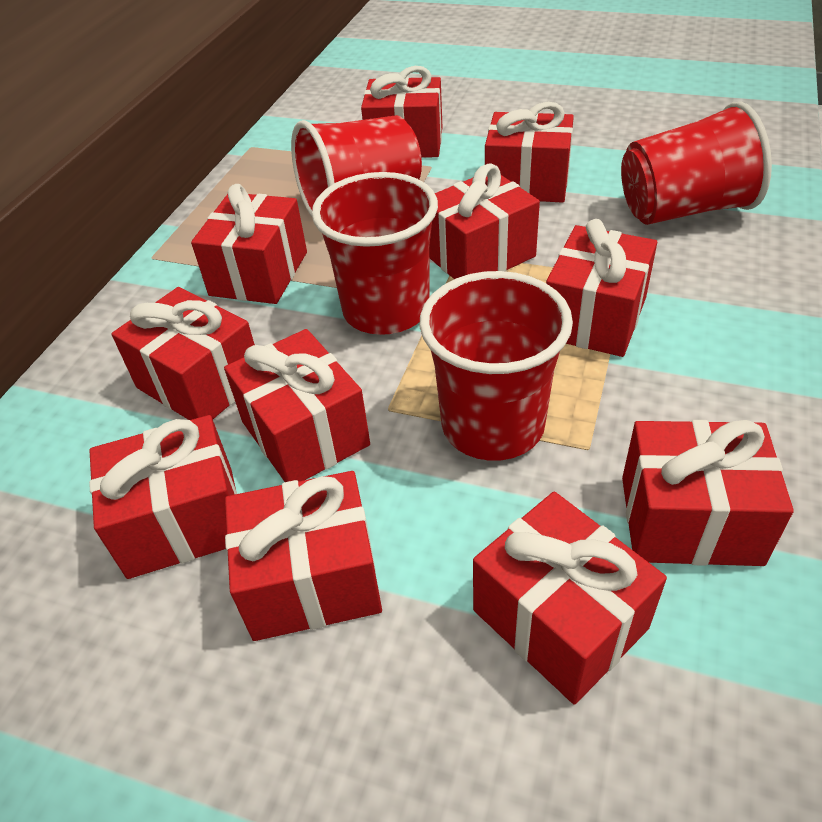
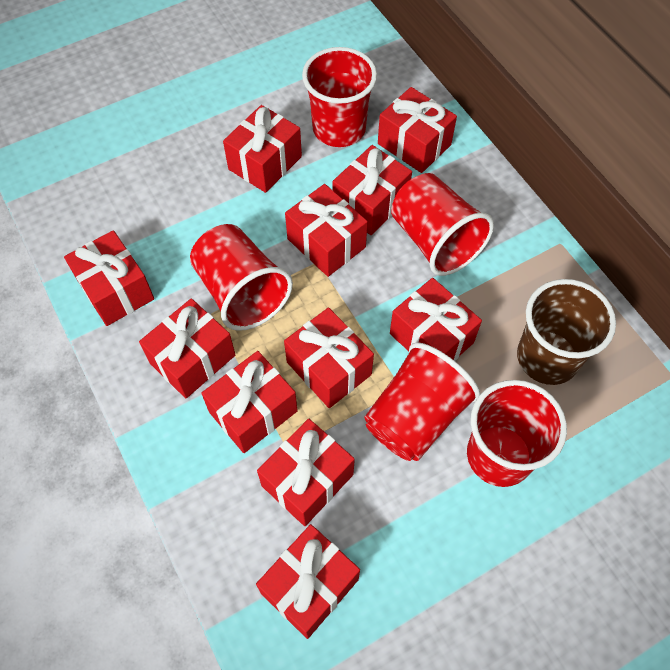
brown cup: none = 0 -> [517,279,616,385] = 1
red cup: [291,115,422,217] [312,172,438,335] [419,271,573,461] [621,102,772,225] = 4 -> [190,224,293,331] [302,47,377,147] [364,342,480,461] [391,173,494,276] [467,380,567,487] = 5

